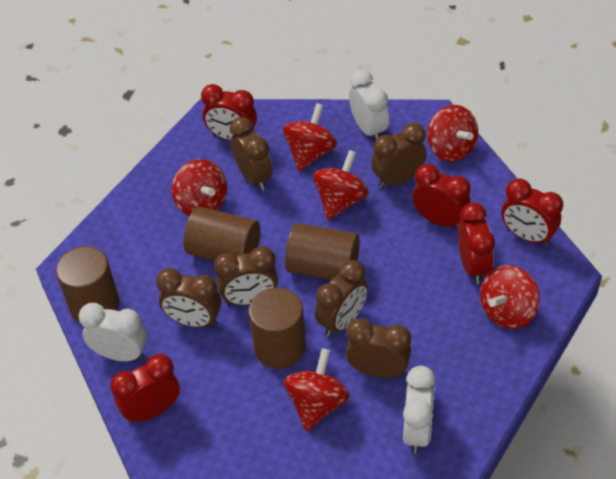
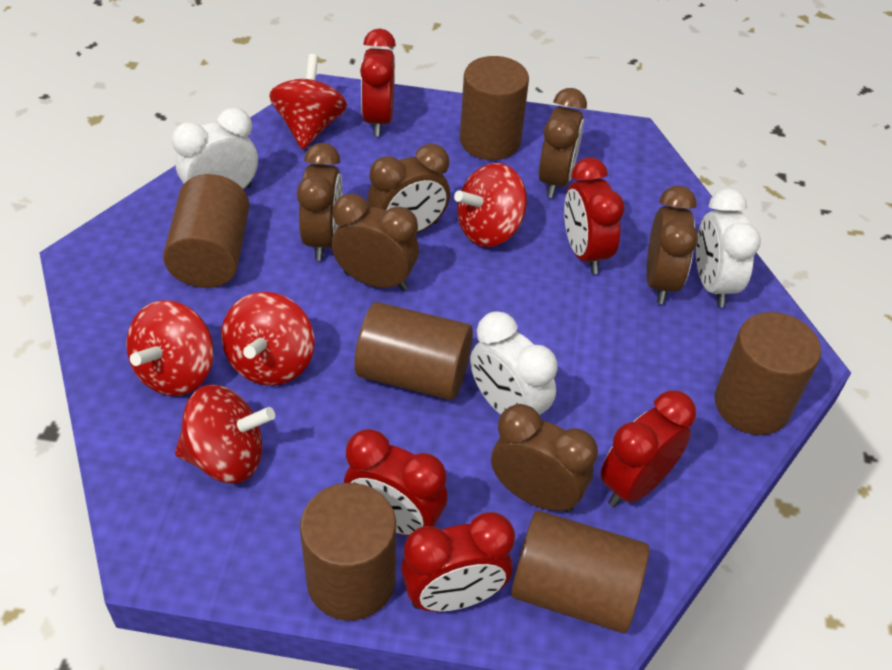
brown cylinder: [56,246,119,322] [183,207,260,261] [249,288,306,369] [285,223,360,280] = 4 -> [163,174,250,288] [300,483,396,621] [354,302,473,400] [460,56,529,160] [511,511,650,633] [715,312,821,435] = 6
red spinning top: [172,159,227,216] [283,103,337,171] [284,348,350,431] [313,150,369,220] [427,105,478,162] [480,265,540,329] = 6 -> [126,300,214,396] [175,385,275,484] [221,292,314,386] [269,54,347,149] [454,163,527,247] = 5

